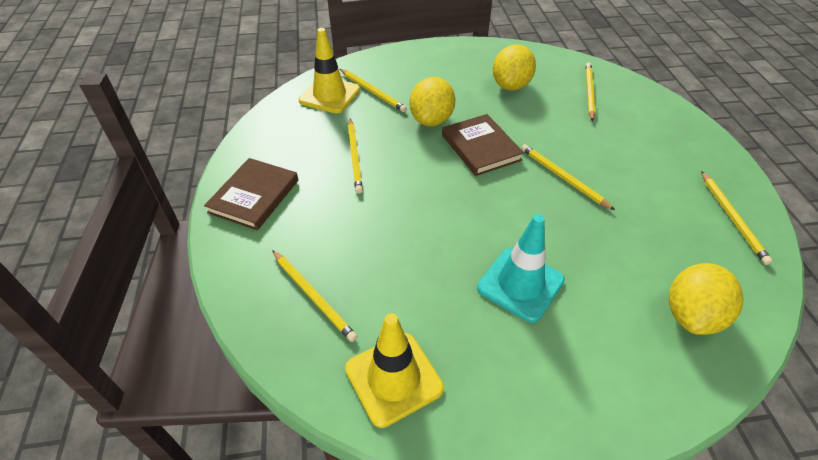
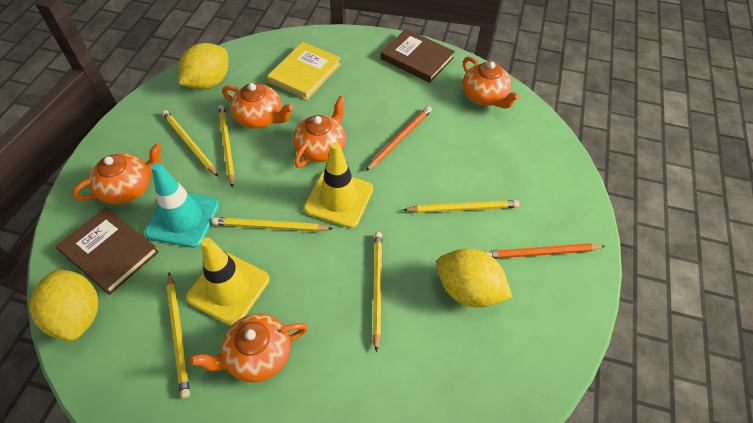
orange pencil: none = 0 -> [366,106,432,171] [486,243,605,259] = 2
orange teapot: none = 0 -> [72,143,162,204] [190,314,308,382] [222,83,294,129] [293,96,346,168] [462,56,520,109] = 5
yellow book: none = 0 -> [267,42,341,100] = 1

